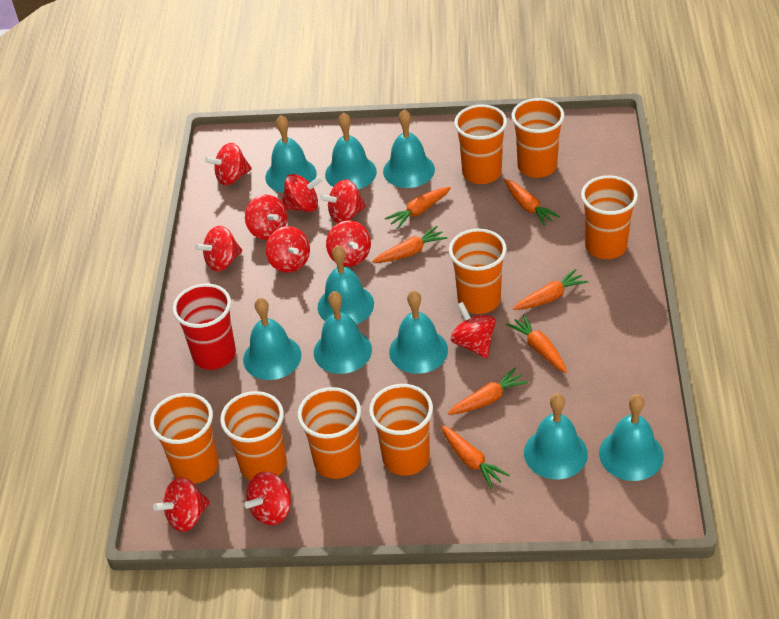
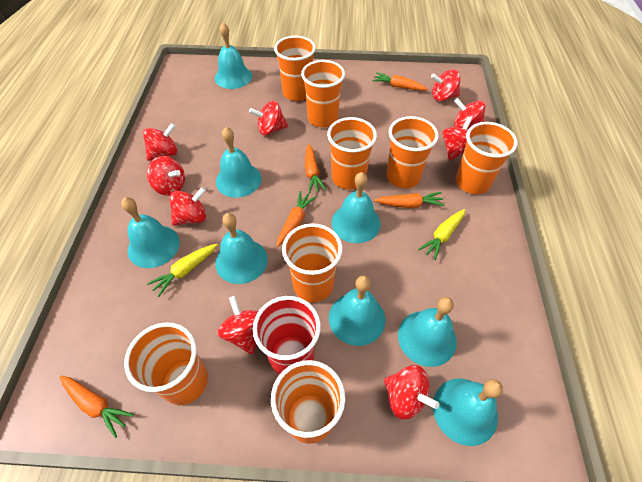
orange carrot: [372,226,447,263] [385,187,451,229] [441,425,510,489] [448,368,528,415] [504,179,560,226] [506,314,567,373] [513,269,588,310] = 7 -> [60,376,134,438] [276,191,316,247] [305,144,327,193] [373,72,428,91] [374,192,445,208] = 5
red spinning top: [153,477,210,532] [195,226,242,272] [205,143,252,186] [244,472,291,525] [245,194,287,240] [266,226,310,273] [282,174,323,212] [320,179,366,223] [326,220,371,266] [451,302,496,359] = 10 -> [143,123,178,161] [147,156,185,196] [169,187,206,226] [217,296,258,355] [249,101,288,135] [384,365,439,419] [431,69,461,101] [442,117,472,161] [454,98,486,130] = 9
turquoise bell: [243,298,302,380] [265,115,317,193] [314,291,372,374] [318,245,374,324] [325,113,377,189] [383,110,435,188] [389,290,448,374] [524,393,588,479] [599,394,664,481] = 9 -> [121,197,180,268] [215,22,252,89] [215,213,268,284] [216,127,261,198] [329,275,385,346] [331,172,381,243] [398,297,457,367] [433,379,503,446] = 8
yellow carrot: none = 0 -> [147,244,218,297] [418,209,465,260] = 2

